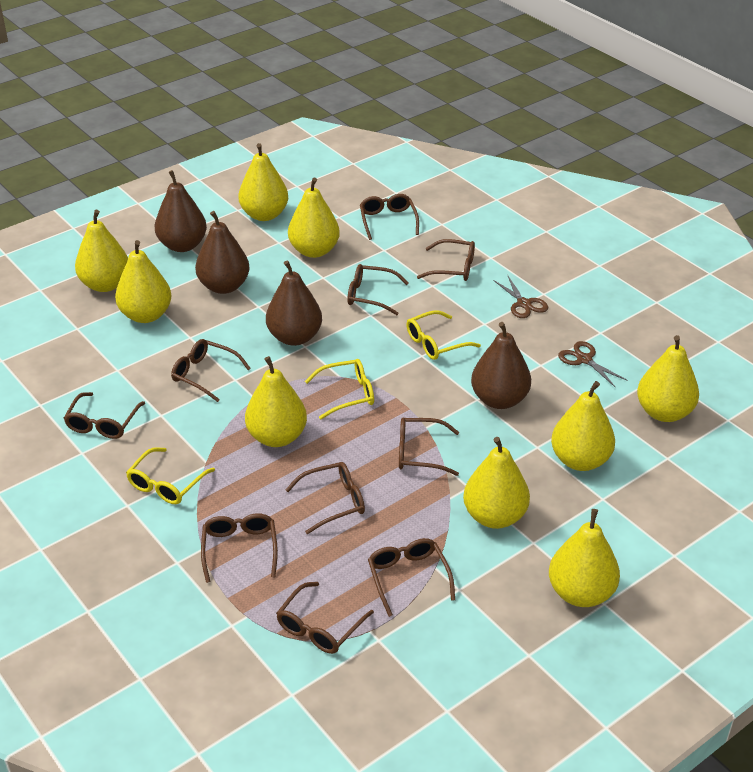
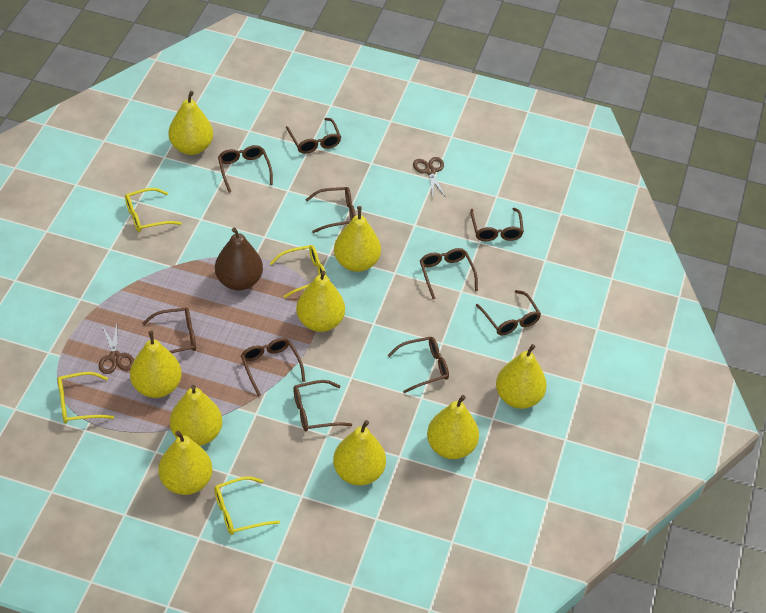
brown pear: [155,170,207,252] [195,211,250,294] [266,260,322,346] [471,322,531,409] = 4 -> [215,227,263,290] = 1
yellow glasses: [126,447,215,504] [305,359,374,420] [406,310,481,360] = 3 -> [58,372,114,423] [125,188,181,232] [214,477,280,535] [270,245,327,298] = 4

